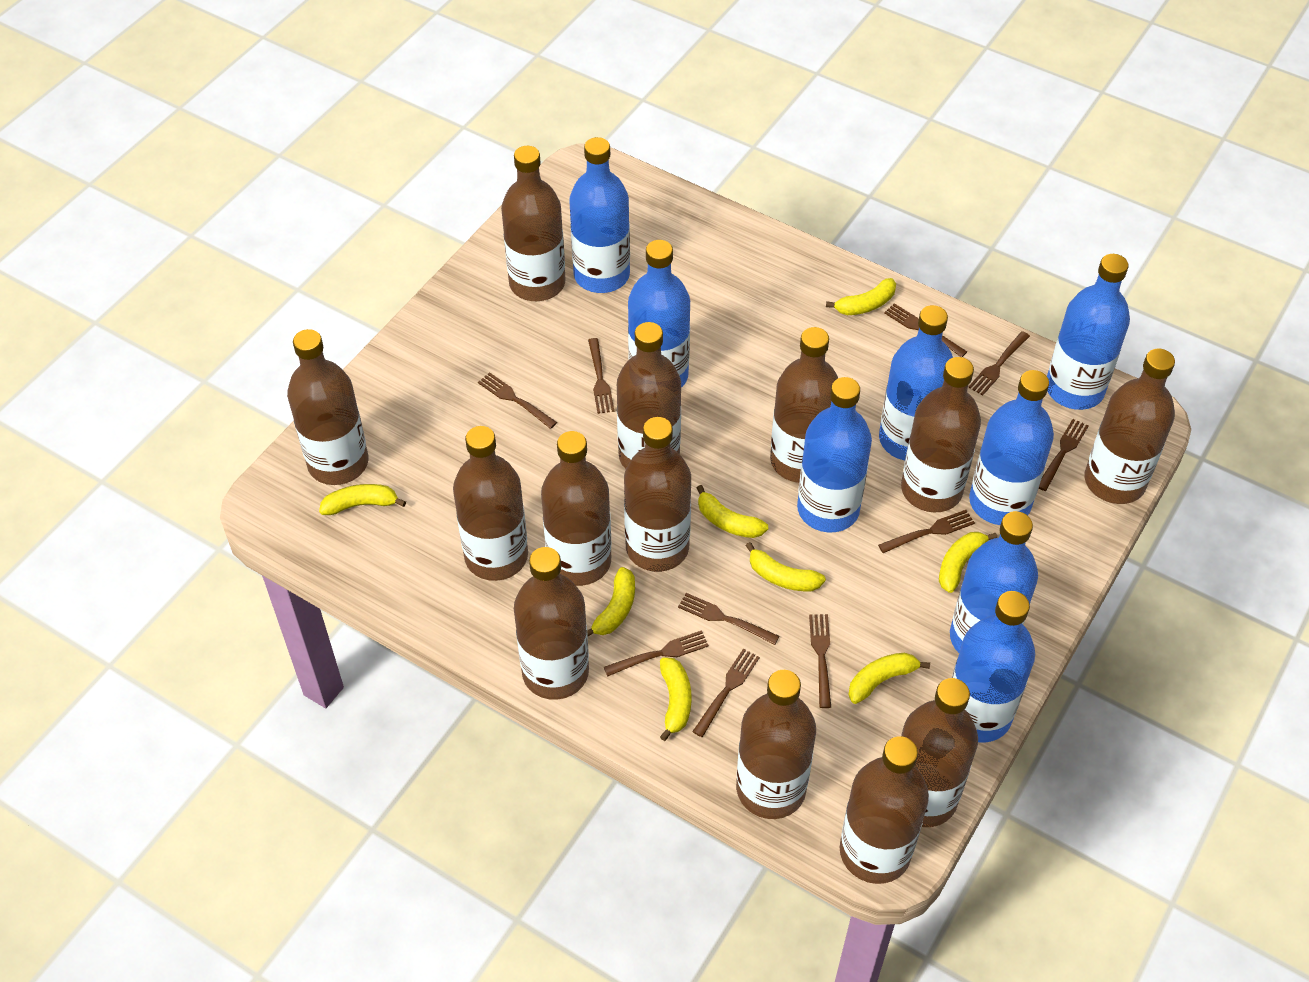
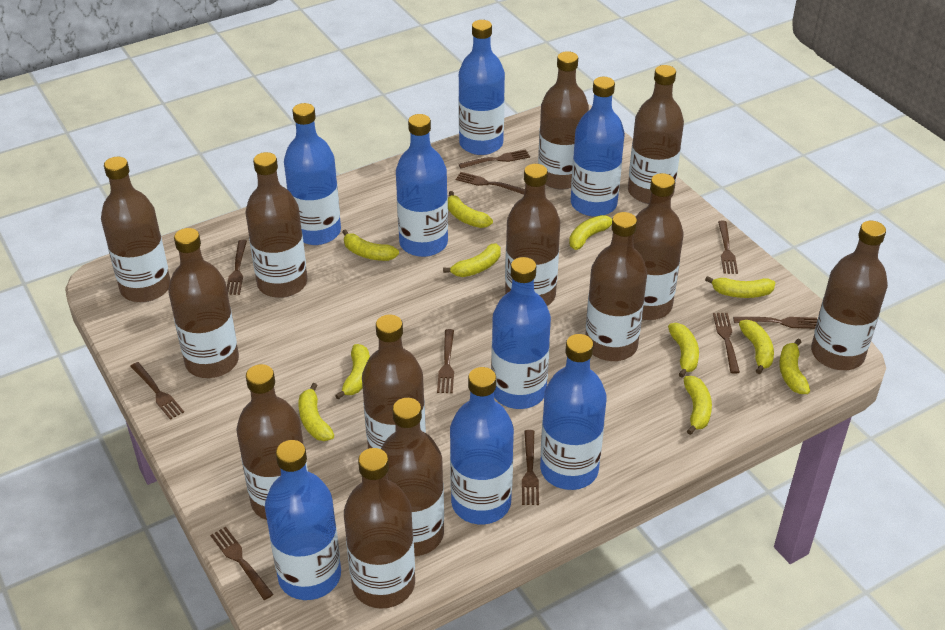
yellow banana: [319,484,406,515] [587,567,635,636] [660,657,692,741] [697,485,768,538] [745,542,826,591] [826,278,896,315] [848,653,930,704] [939,532,997,593] = 8 -> [299,383,334,441] [335,344,370,399] [342,229,399,261] [443,243,501,277] [448,191,493,228] [569,215,612,250] [668,323,699,377] [684,376,712,435] [705,276,775,298] [739,320,774,374] [779,339,810,394] = 11

